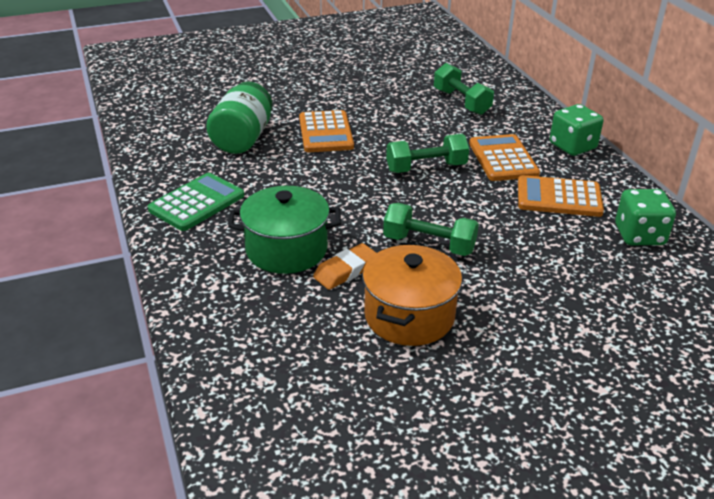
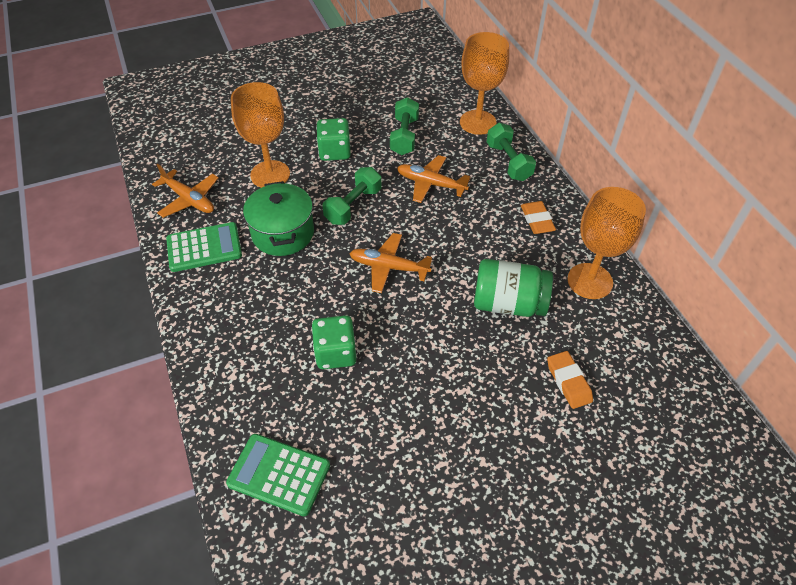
green calculator: [148,173,244,231] = 1 -> [166,222,242,272] [226,434,330,516] = 2
orange calculator: [299,110,354,152] [469,134,540,181] [518,175,604,217] = 3 -> none = 0
orange eraser: [313,243,376,290] = 1 -> [521,201,556,234] [547,351,593,409] = 2
orange goblet: none = 0 -> [231,82,290,188] [460,32,509,135] [567,187,646,299] = 3
orange plane: none = 0 -> [152,164,219,218] [349,233,432,293] [397,155,470,203] = 3
orange pot: [362,244,462,346] = 1 -> none = 0

